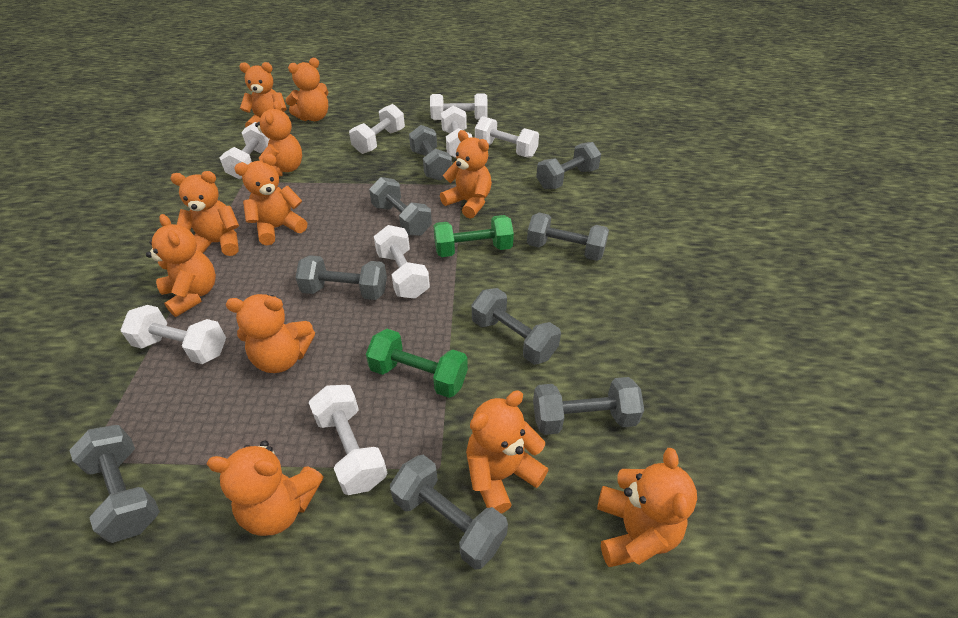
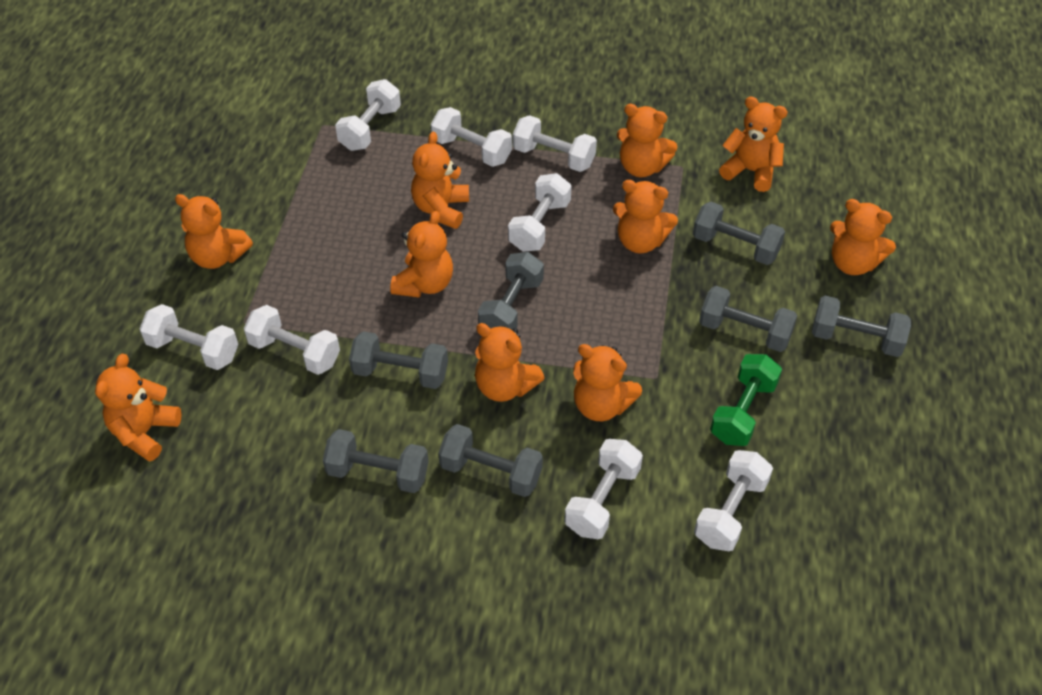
green dumbbell: [366,329,468,398] [433,215,514,257] = 2 -> [710,354,782,446] = 1
grey dumbbell: [69,425,160,543] [295,255,387,300] [369,177,432,236] [390,455,508,570] [409,125,452,181] [472,288,561,365] [527,213,609,261] [533,377,644,435] [536,142,601,189] = 9 -> [323,429,429,493] [349,331,448,389] [438,424,543,497] [478,252,544,330] [693,202,785,265] [699,286,797,352] [812,296,911,357] = 7
orange teddy bear: [146,214,216,317] [170,171,239,256] [207,440,324,536] [226,294,315,373] [234,154,307,245] [239,62,287,127] [255,100,302,176] [286,58,328,121] [440,130,492,219] [466,391,548,514] [597,448,697,567] = 11 -> [95,354,182,462] [175,194,253,269] [390,211,453,297] [411,132,469,229] [475,323,545,402] [573,344,642,421] [613,180,678,254] [617,104,677,177] [719,97,788,192] [830,199,896,275] = 10

